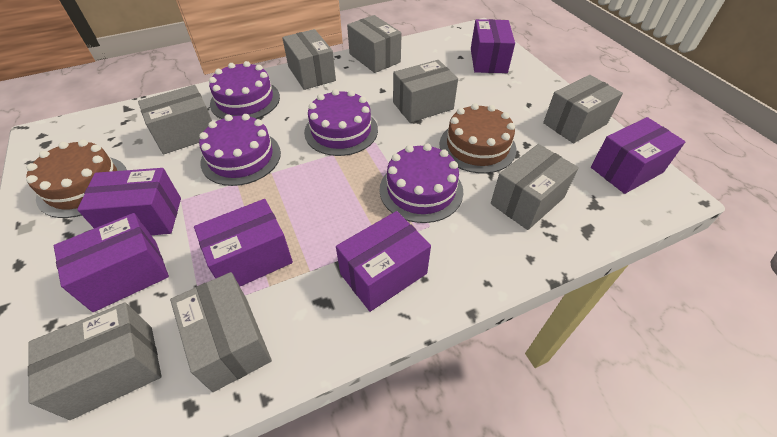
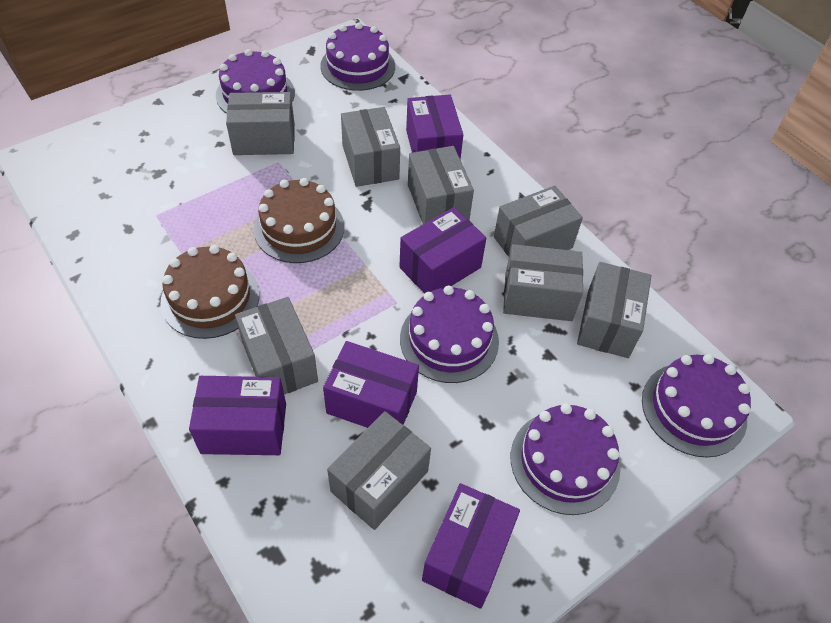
purple box: [54,213,169,312] [77,168,181,235] [194,199,293,286] [336,211,431,312] [471,19,515,73] [591,117,686,194] = 6 -> [189,376,286,455] [323,341,419,428] [399,207,486,294] [406,94,463,160] [422,483,520,609] = 5
purple cake: [199,114,281,186] [209,61,280,119] [304,89,378,156] [380,144,463,223] = 4 -> [216,49,295,114] [320,23,395,91] [400,286,499,383] [511,403,620,515] [642,354,751,457] = 5

